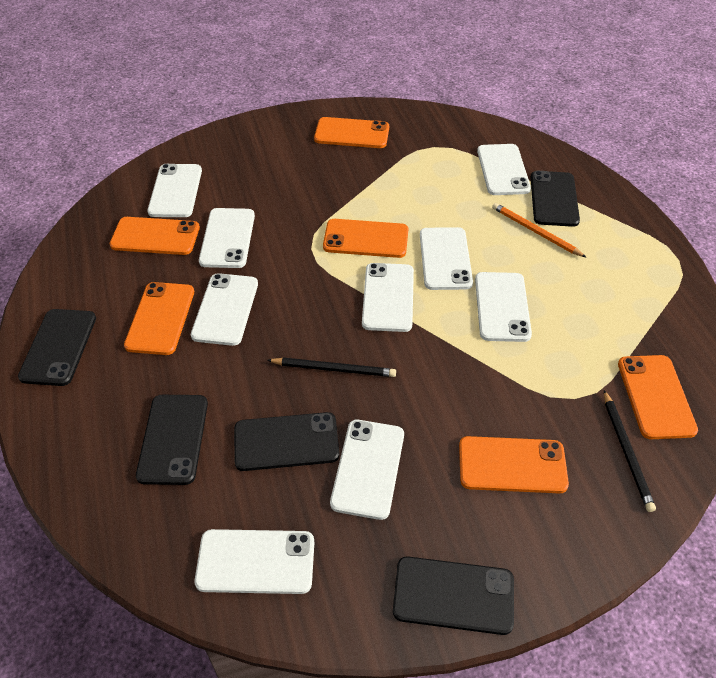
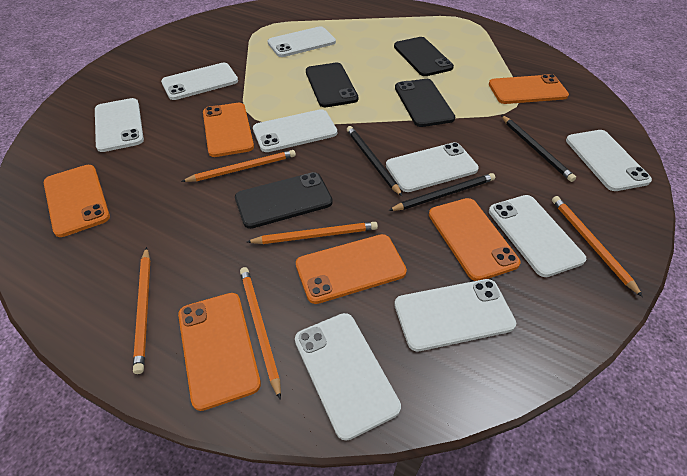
black pencil: [268,358,396,377] [604,390,656,512] = 2 -> [347,126,402,196] [388,173,495,211] [501,115,576,182] = 3
black phone: [18,309,96,386] [136,395,208,485] [234,412,340,471] [393,557,514,635] [530,171,580,227] = 5 -> [235,172,333,229] [306,63,359,107] [394,37,454,76] [395,79,455,127] = 4
orange pencil: [492,203,587,258] = 1 -> [133,247,150,374] [181,150,296,182] [240,267,281,400] [247,222,378,244] [552,196,643,297] = 5

